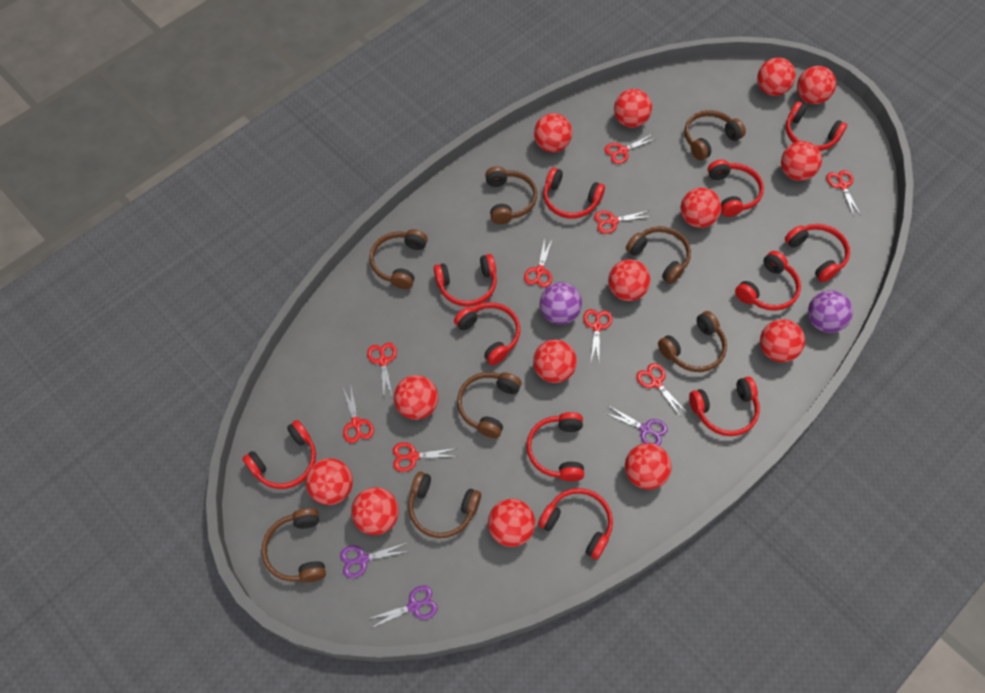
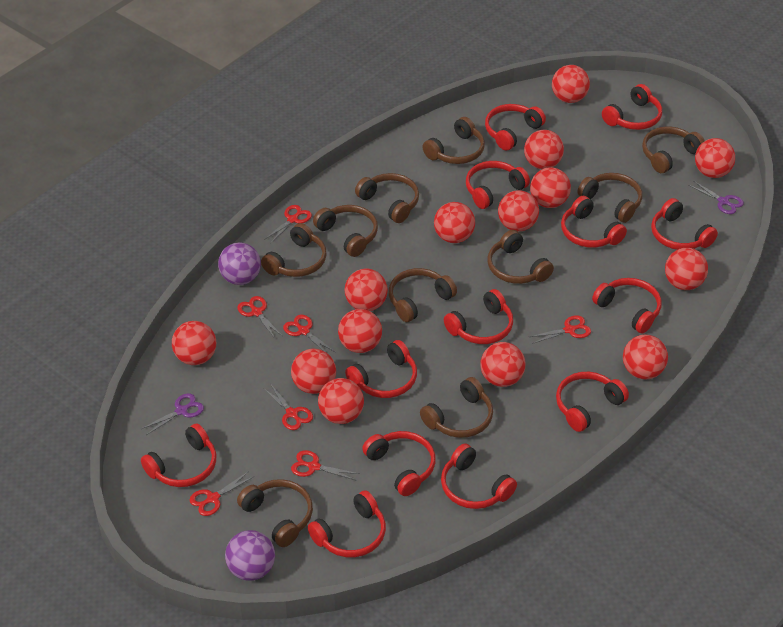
brown headphones: [262,508,326,582] [370,229,428,289] [408,472,481,538] [457,372,522,438] [485,166,537,224] [626,226,691,284] [658,311,727,372] [684,110,746,160] = 8 -> [237,479,313,547] [261,223,327,277] [313,205,378,257] [355,173,419,223] [389,268,457,322] [420,377,493,438] [423,117,485,164] [488,230,554,284] [577,173,642,223] [642,127,705,173] = 10
purple scissors: [340,543,409,578] [369,585,438,628] [605,406,668,446] = 3 -> [141,393,204,435] [688,181,744,214] = 2
red headphones: [242,420,316,489] [434,254,497,307] [454,302,520,365] [526,412,584,481] [538,488,613,560] [544,167,605,219] [689,377,760,436] [708,159,764,217] [735,251,801,311] [785,224,850,282] [786,101,847,151] = 11 -> [141,423,216,487] [308,490,386,557] [345,340,417,398] [362,431,436,496] [441,443,517,509] [444,289,513,344] [466,161,530,209] [485,104,546,151] [556,372,629,432] [561,196,627,248] [592,278,661,333] [602,84,662,130] [651,198,718,250] = 13
red scissors: [343,387,374,443] [367,343,397,396] [393,442,458,472] [524,238,553,288] [583,309,612,361] [594,210,652,234] [604,134,655,164] [636,363,687,417] [826,170,861,216] = 9 -> [190,471,253,516] [237,296,282,339] [263,385,313,430] [264,205,312,244] [283,315,335,352] [291,450,359,481] [530,315,591,344] = 7

